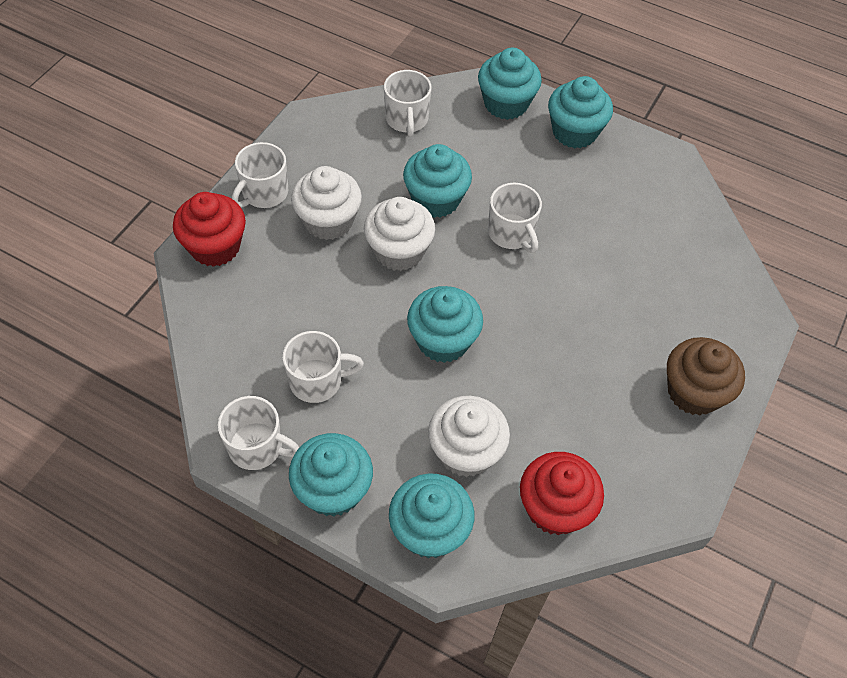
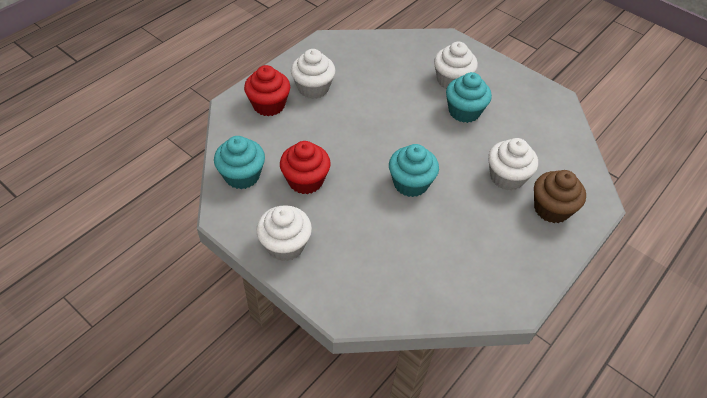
turquoise cupcake: [289,433,373,517] [389,474,474,559] [403,144,472,218] [407,286,483,363] [478,48,542,120] [548,76,613,148] = 6 -> [214,136,265,189] [389,144,439,197] [446,72,492,123] = 3
white cupcake: [291,166,362,240] [364,197,435,271] [428,396,510,477] = 3 -> [256,205,312,261] [291,49,335,99] [434,42,478,89] [488,138,538,191] = 4
white mug: [218,396,300,470] [232,142,288,208] [282,331,364,403] [384,70,431,137] [488,183,542,253] = 5 -> none = 0

